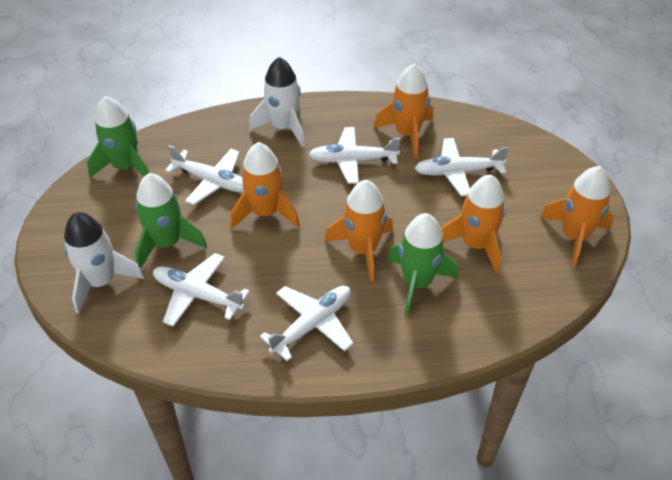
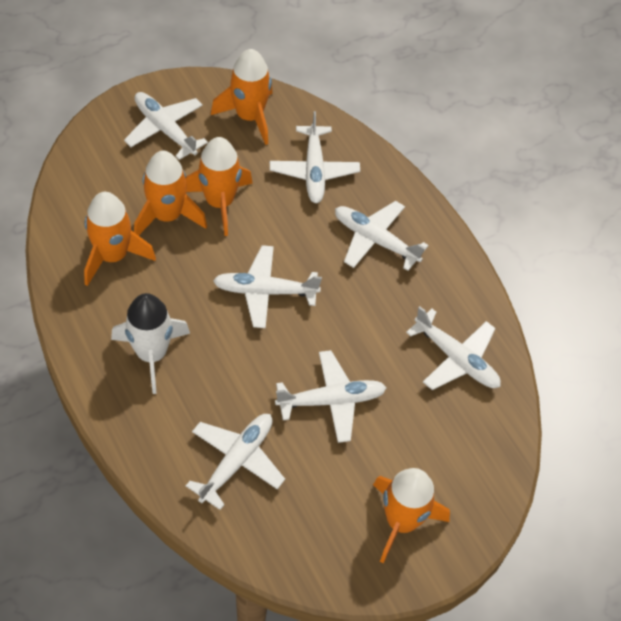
green rocket: [87,96,149,178] [135,173,207,268] [387,213,458,316] = 3 -> none = 0
white plane: [153,253,250,327] [165,145,244,205] [260,286,354,361] [309,127,401,184] [415,138,509,197] = 5 -> [124,92,208,160] [186,414,285,510] [213,245,322,328] [270,111,360,203] [275,350,387,443] [335,201,429,271] [406,306,501,390] = 7
white rocket: [64,212,144,314] [249,57,305,147] = 2 -> [111,293,190,394] = 1

